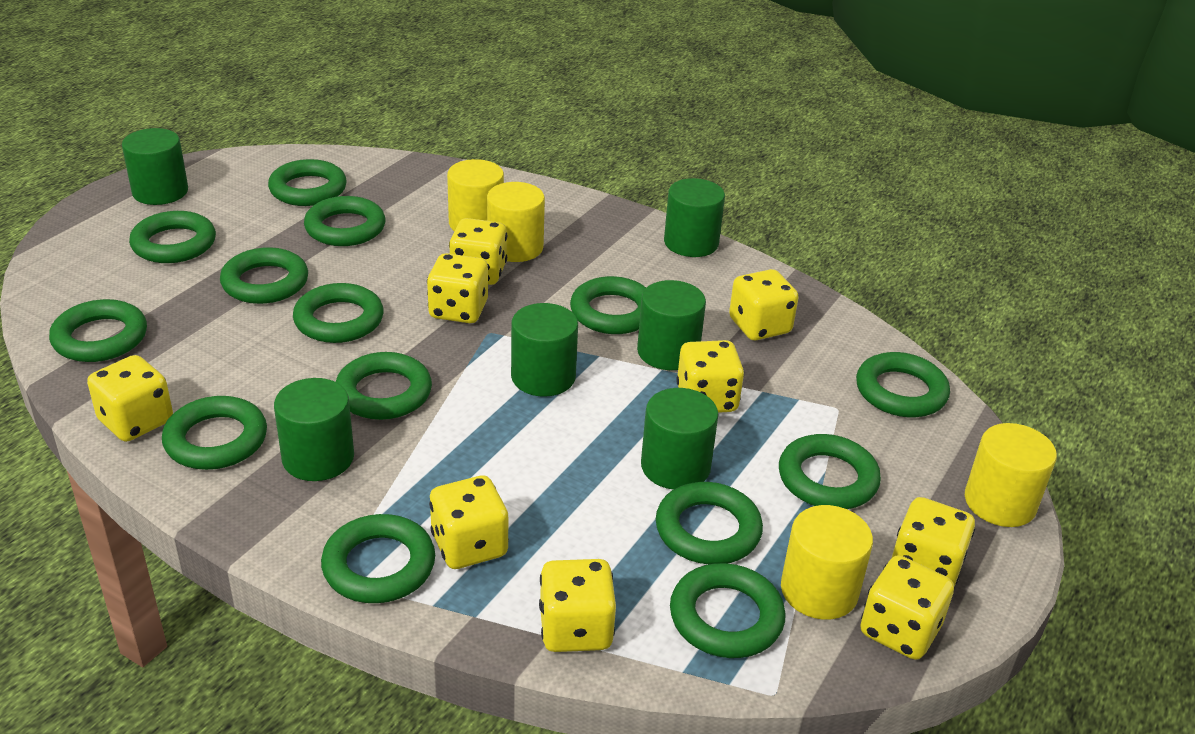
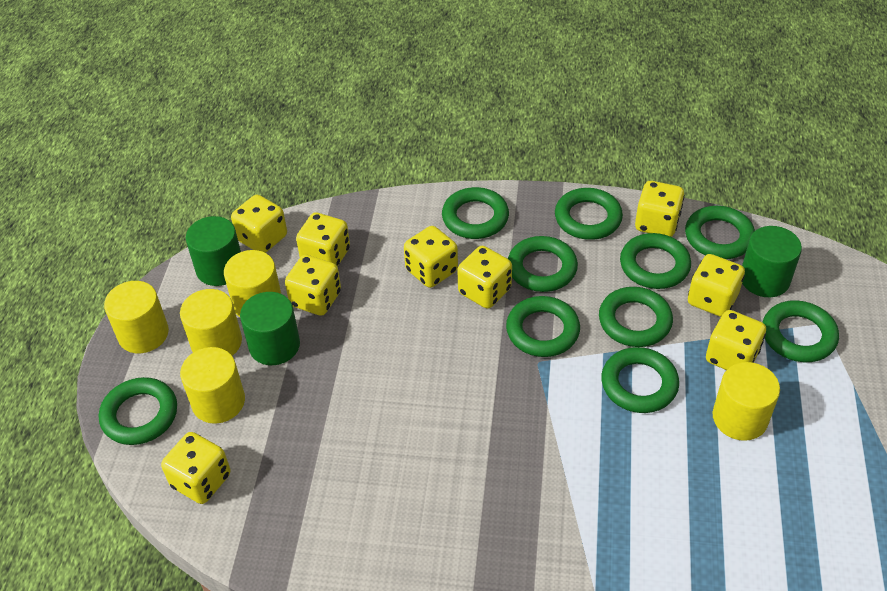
green cylinder: [122,128,188,205] [274,378,354,481] [511,303,578,397] [637,280,706,370] [641,388,719,490] [664,178,725,257] = 6 -> [186,216,241,286] [240,292,300,365] [742,226,802,297] = 3
green ring: [49,299,147,362] [129,211,216,263] [162,396,267,470] [220,247,308,304] [268,159,347,206] [293,283,384,343] [304,196,385,246] [321,514,435,603] [336,352,432,420] [570,276,646,334] [656,482,763,564] [670,563,785,658] [779,434,881,509] [856,352,950,417] = 14 -> [99,377,177,445] [442,187,509,239] [506,296,580,357] [508,236,578,292] [555,188,623,240] [599,287,673,347] [601,347,679,413] [620,233,691,289] [685,206,755,259] [762,300,839,362] = 10
yellow cylinder: [447,159,504,231] [487,182,545,262] [781,505,873,620] [965,423,1057,527] = 4 -> [104,281,169,353] [180,289,242,356] [180,347,245,424] [224,250,281,317] [713,362,780,441] = 5

